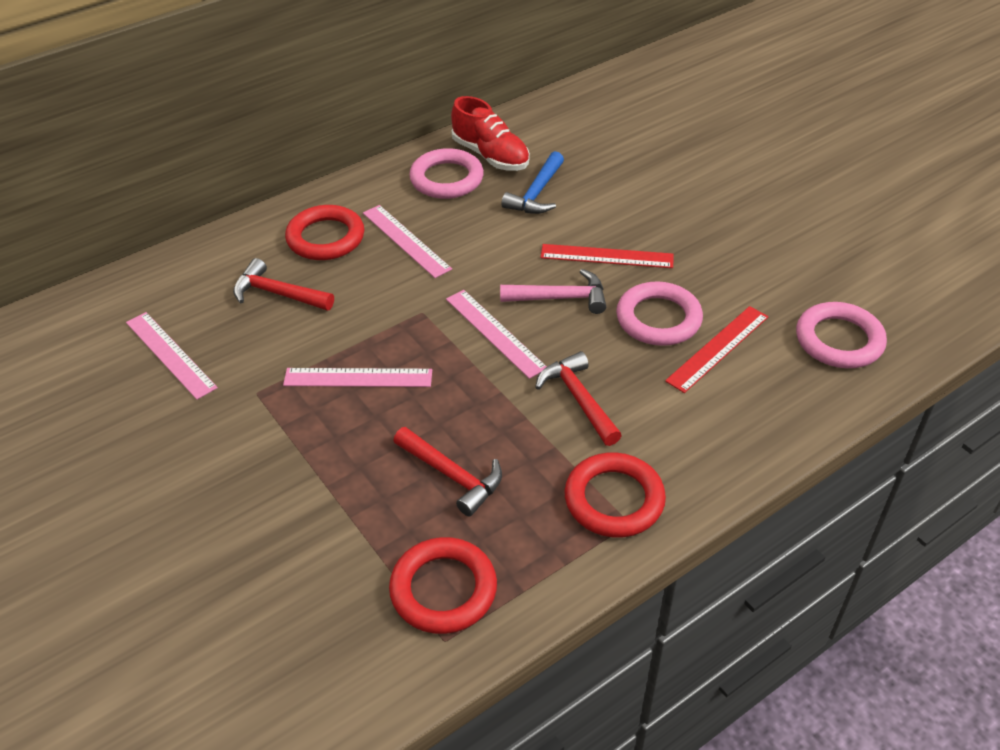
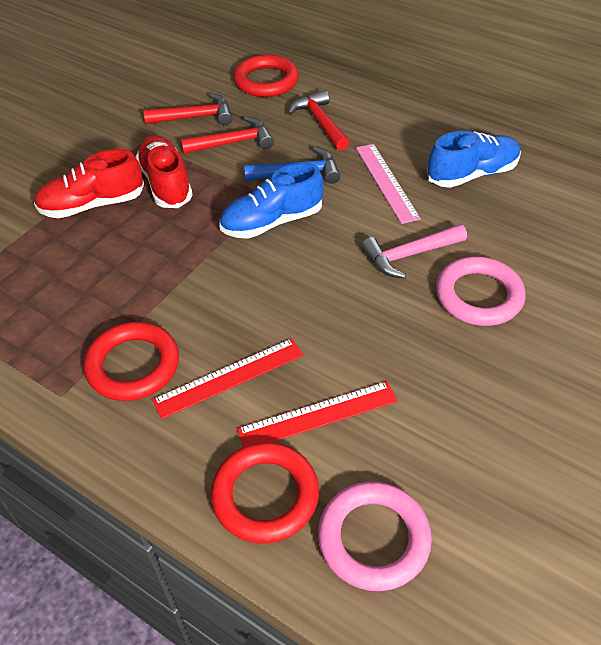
blue shoe: none = 0 -> [219,162,324,239] [427,131,521,188] = 2
pink ring: [409,148,484,199] [616,281,703,346] [796,302,887,368] = 3 -> [318,482,432,591] [436,257,525,326] = 2
pink ruler: [126,312,218,400] [283,368,432,387] [363,205,452,278] [446,290,547,379] = 4 -> [356,144,421,224] = 1
red shoe: [451,96,530,171] = 1 -> [34,149,144,218] [135,135,193,208] = 2

